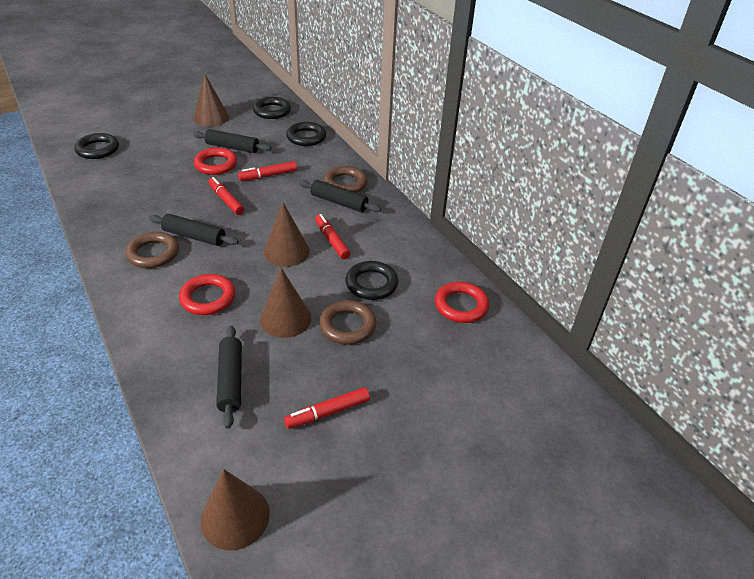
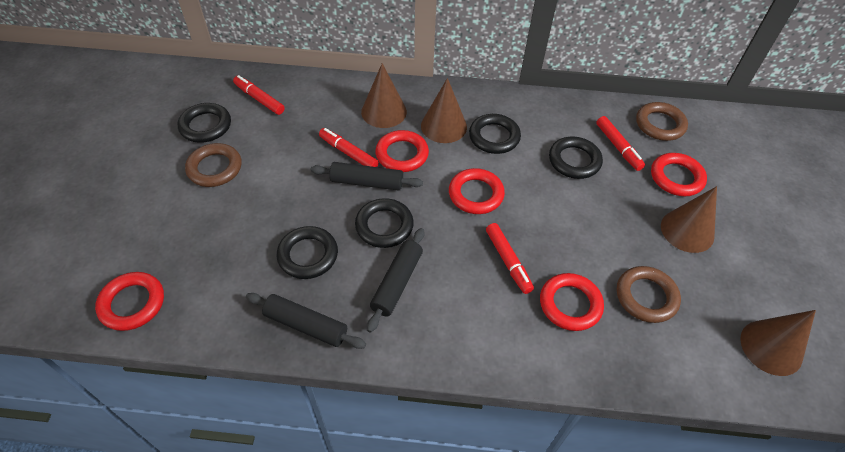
black ring: [74,133,119,159] [253,97,291,119] [286,122,326,146] [345,261,398,300] = 4 -> [178,103,231,143] [277,226,338,279] [355,198,414,248] [469,114,521,154] [549,137,603,179] = 5
black rolling pin: [149,214,239,246] [193,129,271,153] [216,326,242,429] [299,180,381,212] = 4 -> [246,293,366,349] [311,162,423,191] [367,228,424,332] = 3
red ring: [179,274,235,315] [194,148,237,175] [435,282,489,323] = 3 -> [95,272,164,331] [375,130,429,172] [449,168,505,214] [540,273,604,331] [651,153,707,196] = 5

